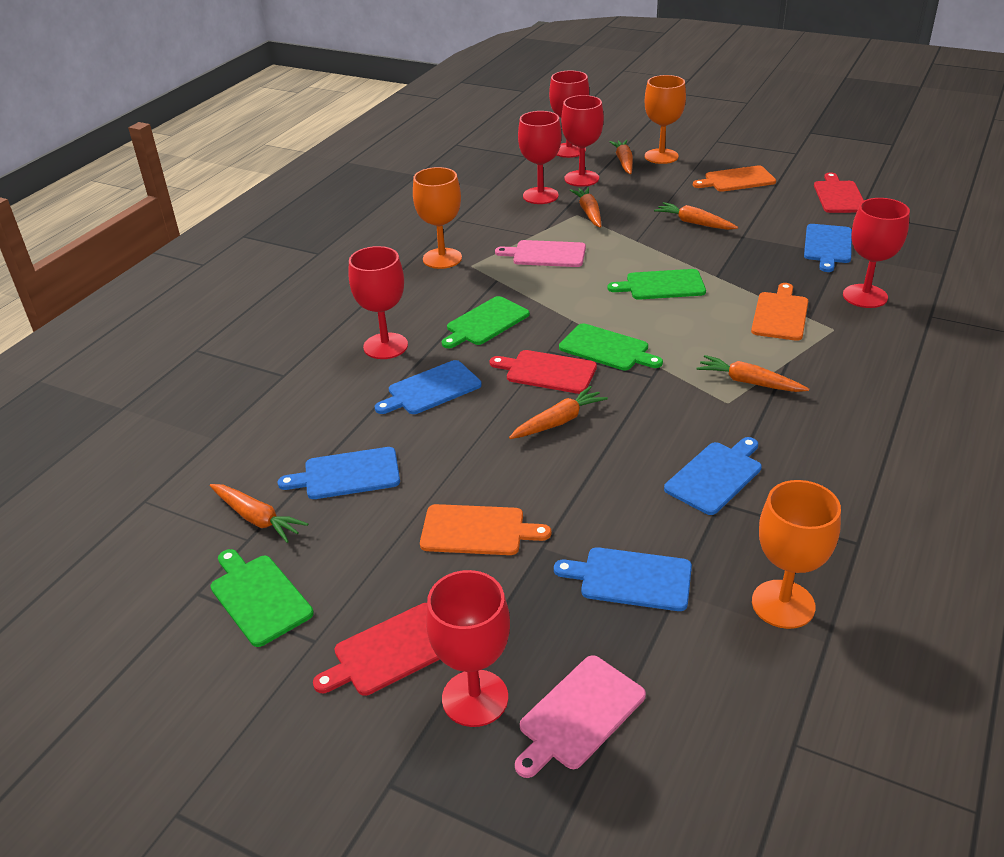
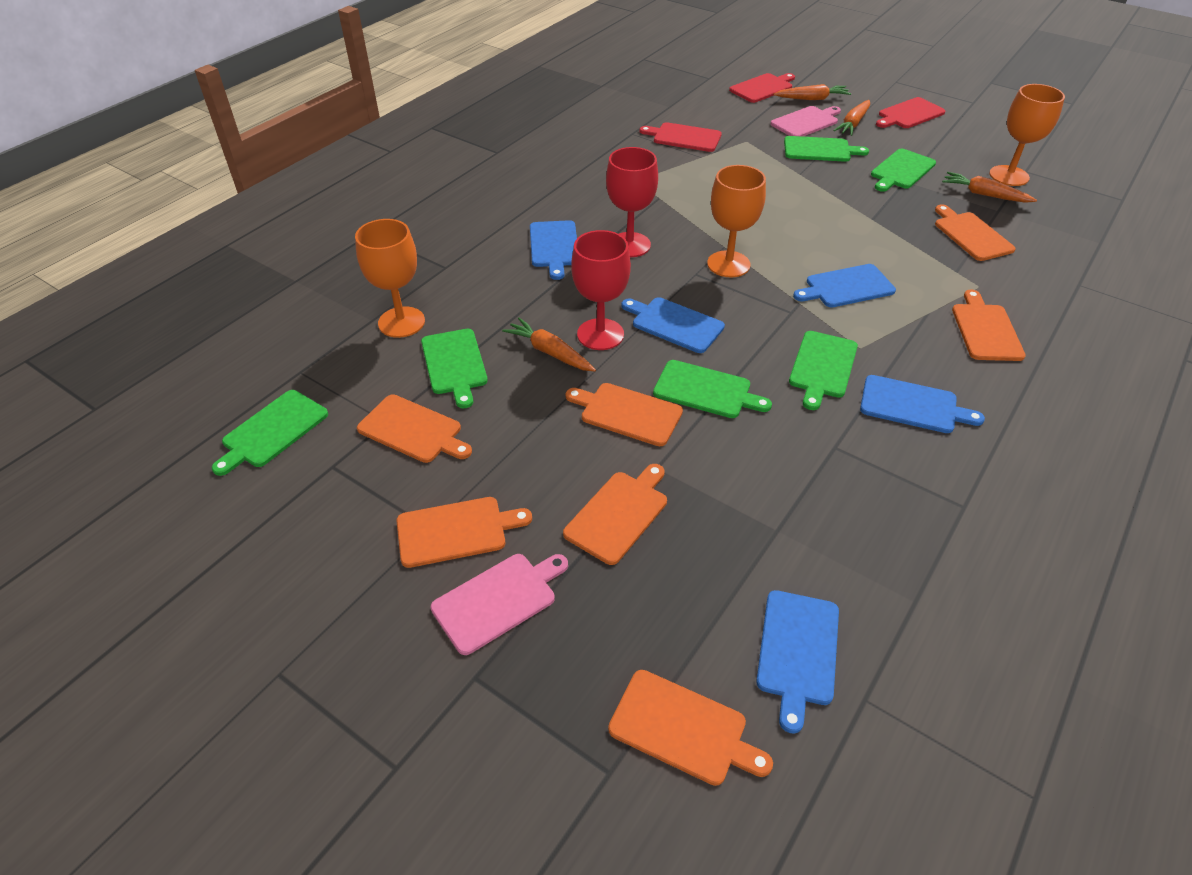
green cutting board: [210,549,314,647] [442,296,530,348] [559,323,663,371] [607,269,706,300] = 4 -> [212,390,328,476] [421,329,488,408] [653,360,772,418] [784,136,869,162] [789,331,858,410] [871,149,936,192] = 6
orange carrot: [210,484,308,543] [509,386,608,439] [570,187,601,228] [609,140,633,174] [654,202,738,230] [697,355,809,392] = 6 -> [502,318,596,372] [774,84,851,100] [833,100,870,136] [942,172,1037,203] = 4
orange cutting board: [420,504,551,555] [693,165,776,192] [751,283,808,341] = 3 -> [357,394,472,463] [396,497,532,568] [563,464,667,565] [566,383,683,446] [608,670,773,786] [935,204,1016,261] [952,289,1026,361] = 7
red goblet: [348,246,408,359] [426,570,510,727] [518,111,561,204] [549,70,589,158] [561,95,604,187] [843,198,910,308] = 6 -> [571,230,631,350] [606,147,658,257] = 2

